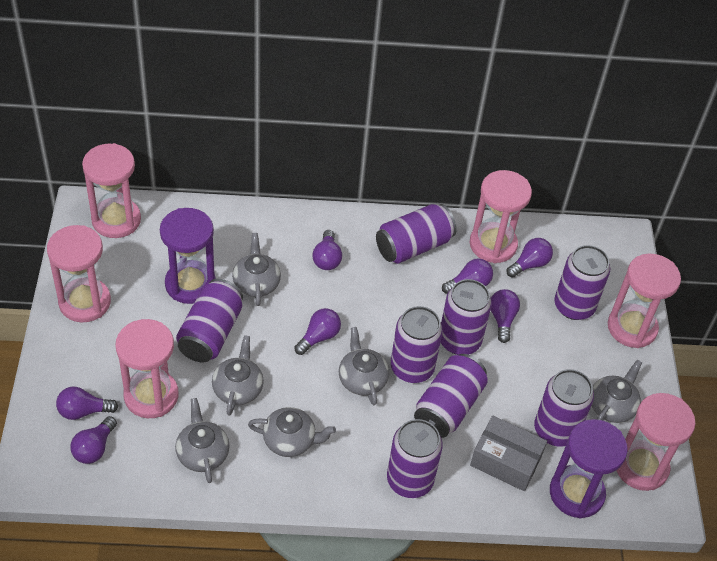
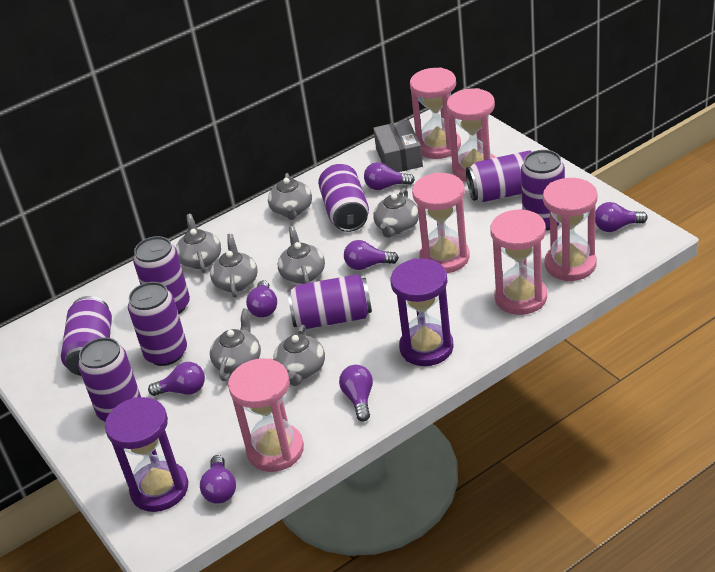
grey teapot: [175,398,230,483] [212,335,264,416] [232,233,281,306] [248,407,336,457] [339,327,389,405] [591,360,642,423] = 6 -> [176,214,221,273] [210,234,258,298] [210,309,261,381] [268,173,312,220] [273,325,325,386] [278,226,325,284] [373,188,419,238] = 7

